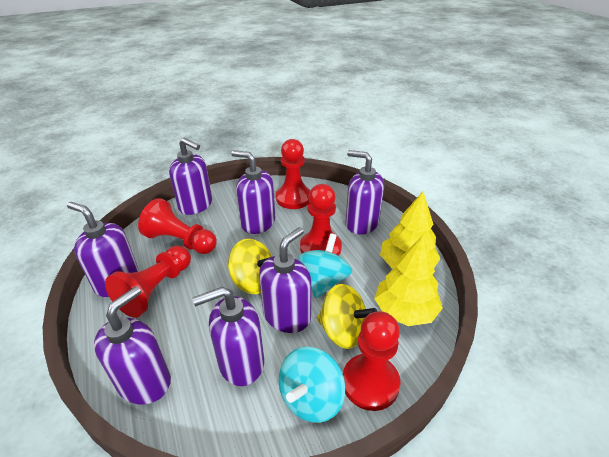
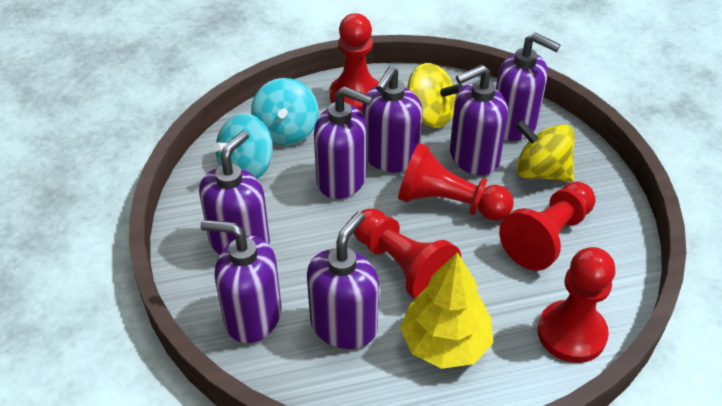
yellow tree: [374,235,443,326] [380,192,441,269] = 2 -> [400,252,494,369] = 1

